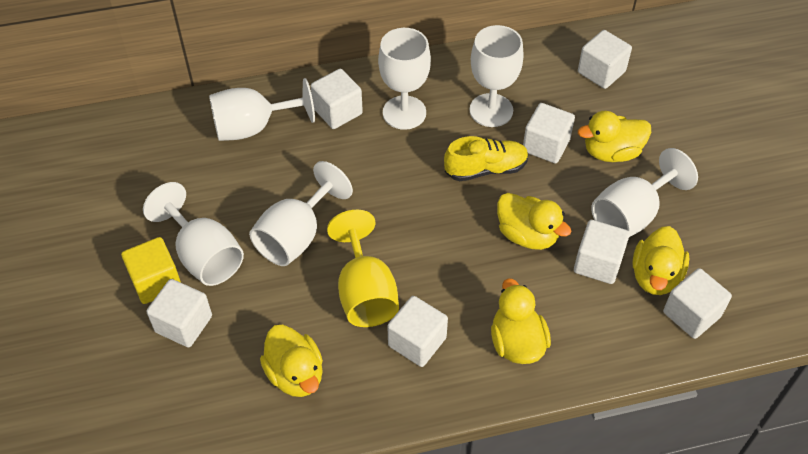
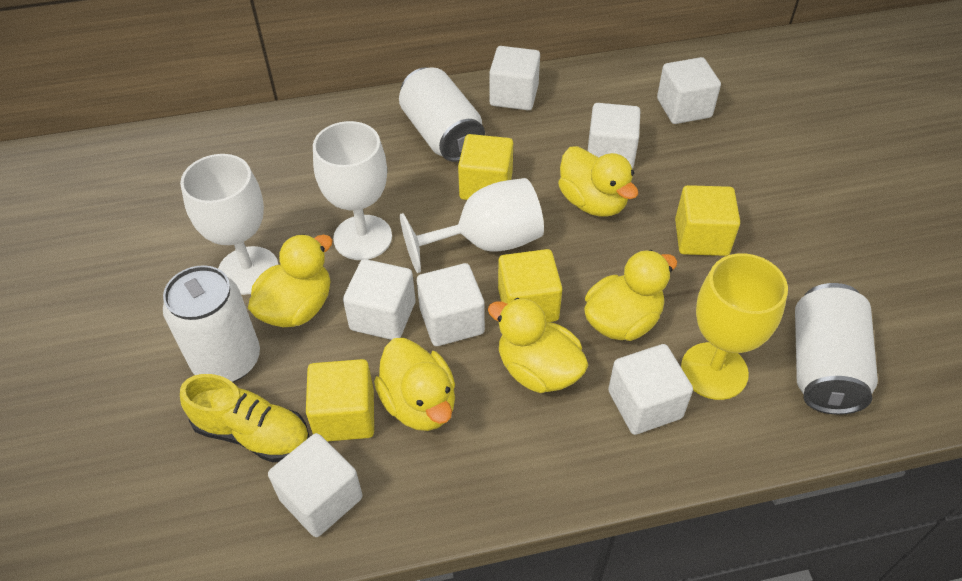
white can: none = 0 -> [163,265,260,382] [399,67,485,162] [795,283,878,415] = 3
white goblet: [143,182,244,286] [209,78,315,141] [249,161,353,266] [378,28,431,130] [470,25,524,127] [591,148,698,237] = 6 -> [180,154,279,295] [313,121,392,260] [400,178,544,273] = 3
yellow cube: [121,237,181,304] = 1 -> [306,359,374,442] [458,134,513,200] [498,249,562,322] [675,185,740,256] = 4

